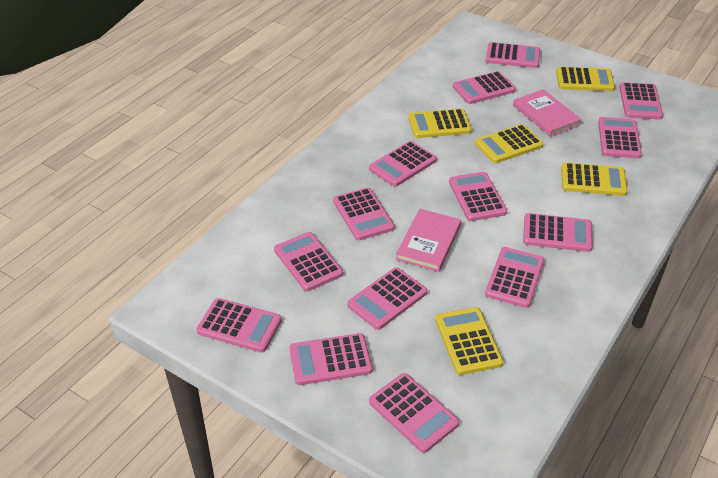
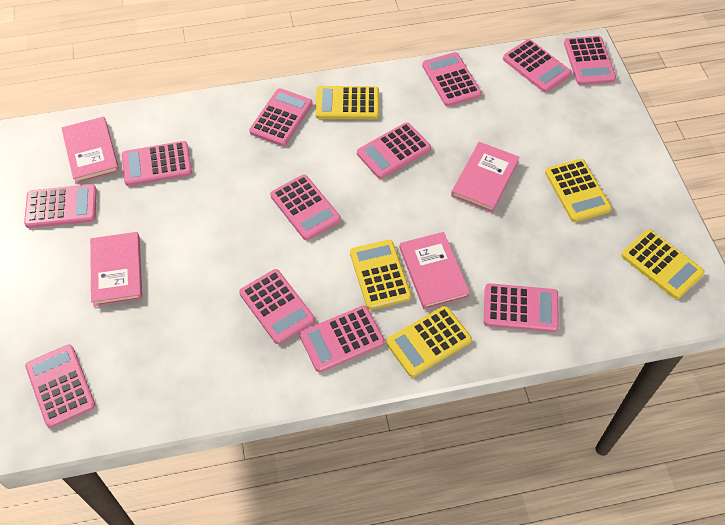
pink book: [396,209,461,272] [513,89,582,137] = 2 -> [62,117,119,183] [90,232,142,306] [400,232,470,309] [451,142,520,212] = 4
pink calculator: [197,298,282,353] [274,232,343,291] [289,333,372,385] [333,188,395,240] [347,267,427,330] [369,141,437,187] [369,373,459,453] [449,172,507,221] [453,71,516,104] [485,247,544,308] [486,42,540,68] [523,213,593,252] [598,117,642,158] [619,82,663,120] = 14 -> [24,184,97,228] [25,344,95,428] [122,141,192,186] [239,269,315,344] [249,88,313,146] [270,175,341,240] [299,306,385,372] [357,122,431,179] [422,52,481,106] [484,283,559,332] [503,39,572,92] [564,36,616,85] = 12

